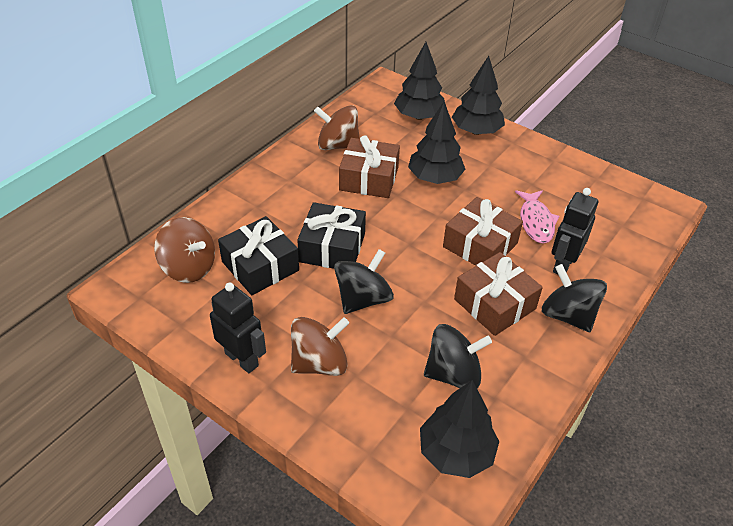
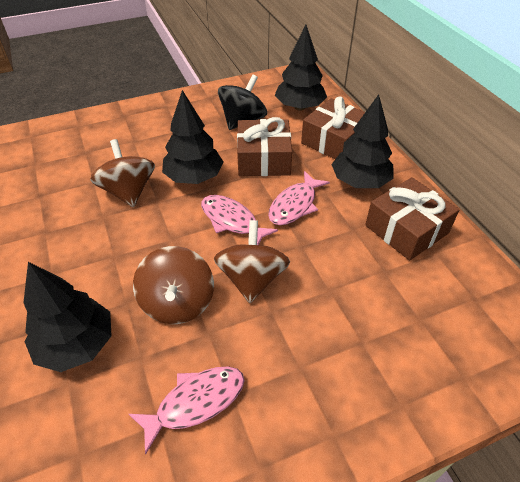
black gift: [218,216,299,295] [297,202,366,269] = 2 -> none = 0
black robot: [210,282,266,373] [552,188,598,274] = 2 -> none = 0
black spinning top: [334,249,394,314] [424,324,492,389] [542,264,607,332] = 3 -> [218,74,267,130] = 1
pink fish: [515,190,559,244] = 1 -> [129,366,245,454] [201,195,278,245] [268,171,330,225] = 3

